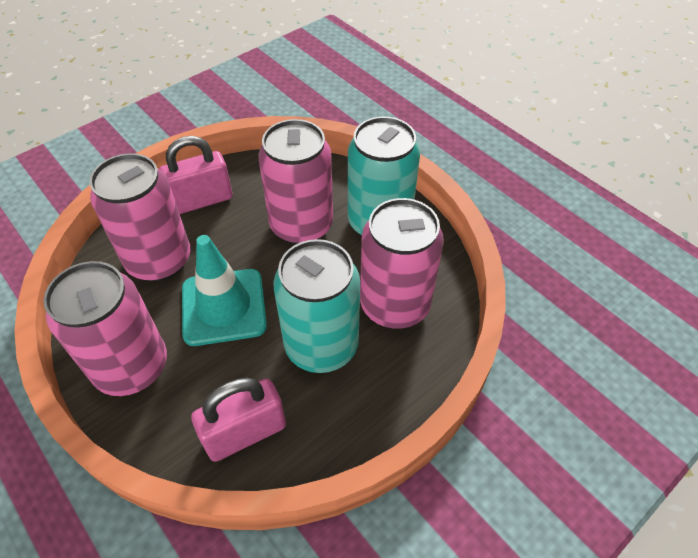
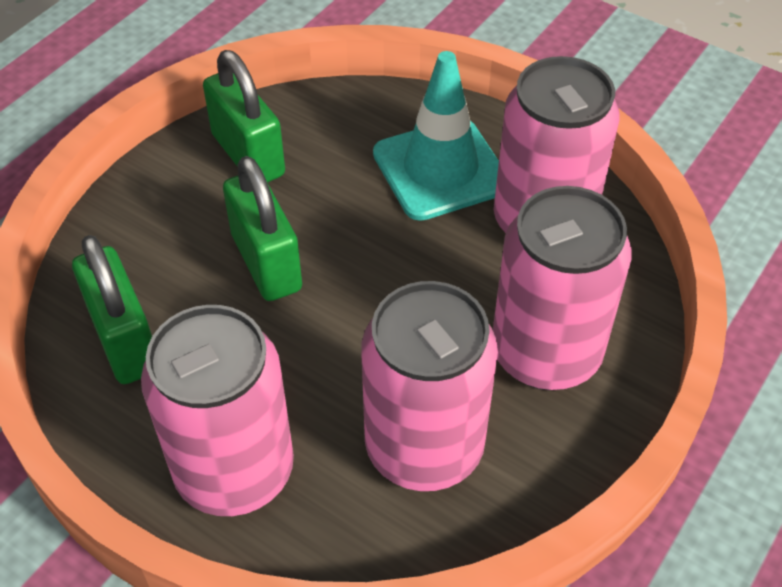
green padlock: none = 0 -> [72,235,152,384] [203,50,285,183] [223,156,302,301] = 3
pink padlock: [159,136,233,214] [191,378,286,462] = 2 -> none = 0
turquoise can: [273,239,360,373] [348,116,420,236] = 2 -> none = 0

